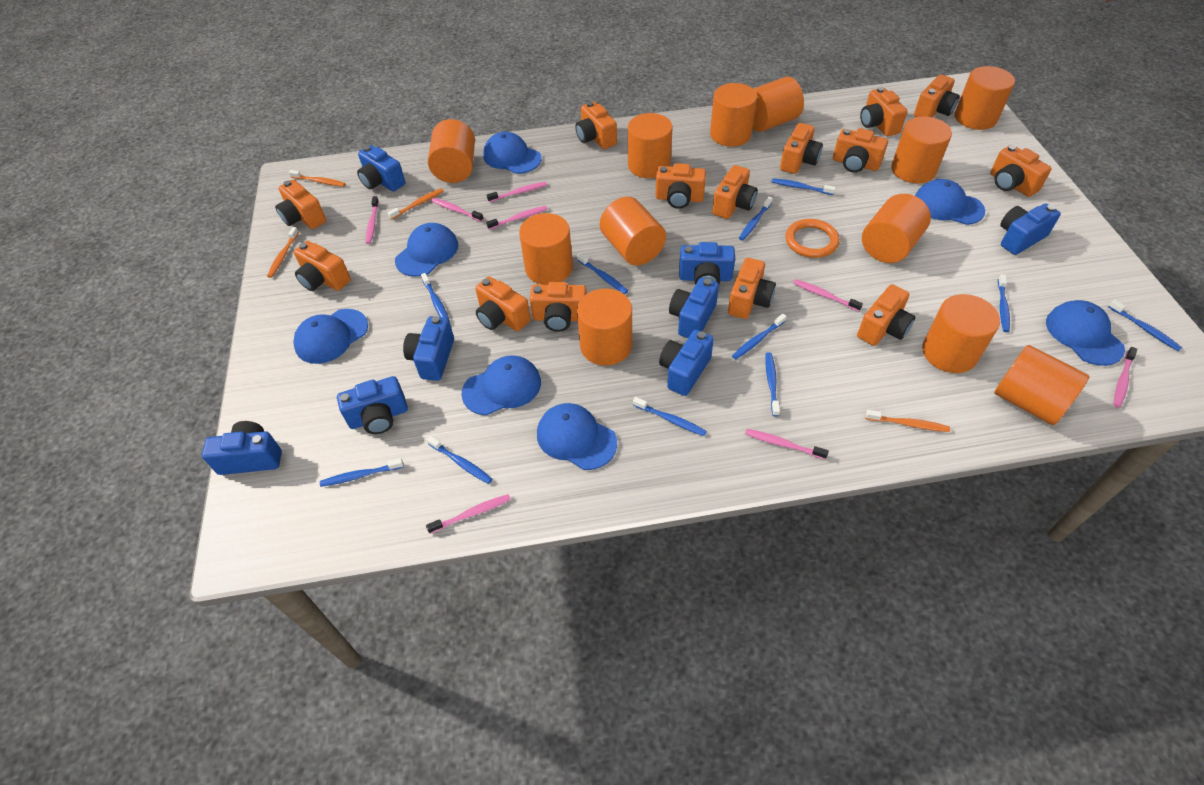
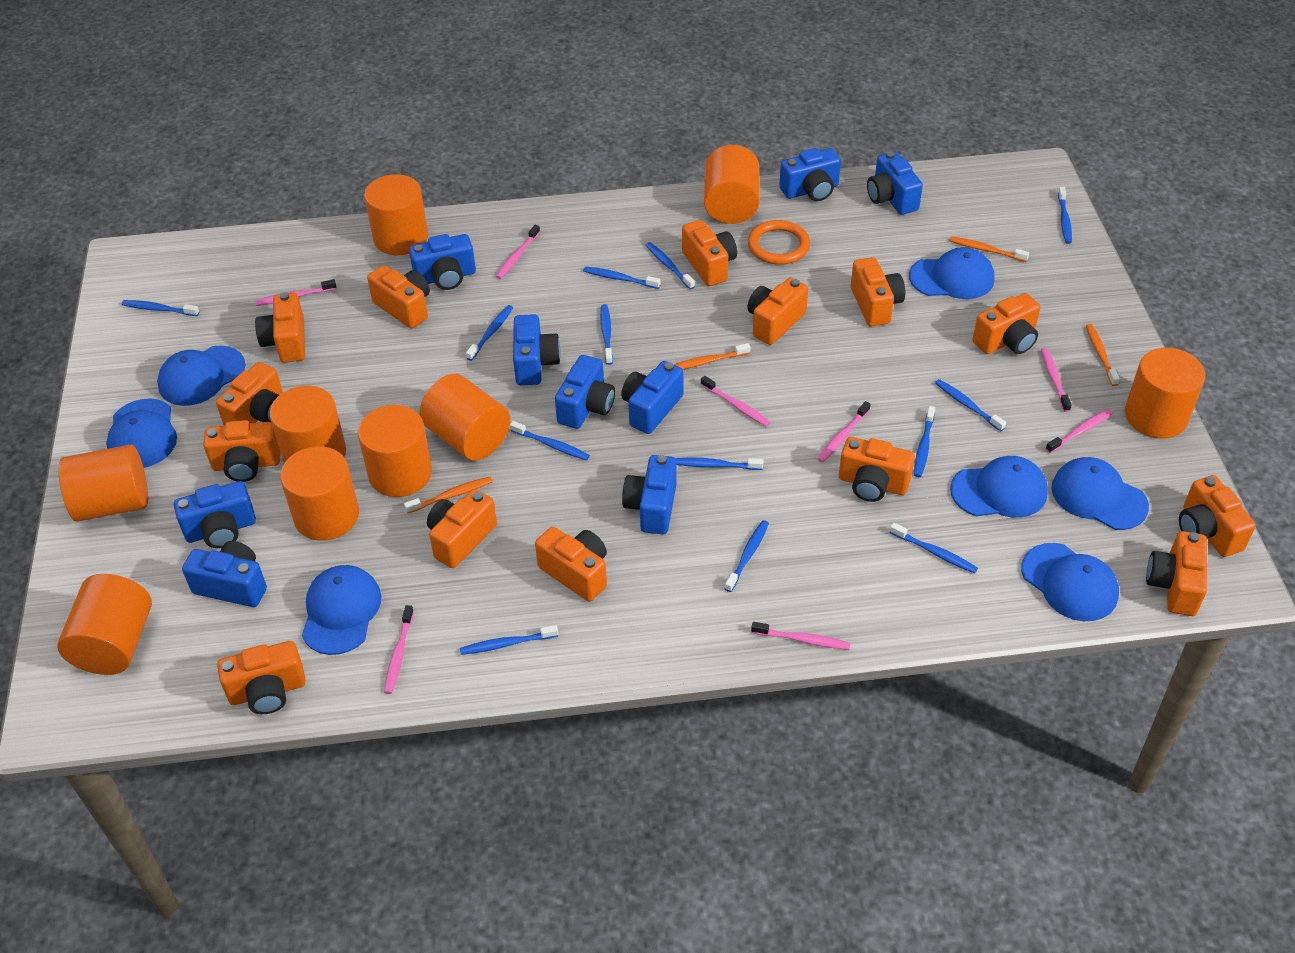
blue camera: [202,421,282,475] [337,376,408,434] [357,145,405,192] [403,316,454,381] [659,330,714,396] [669,278,719,338] [679,242,735,285] [1000,204,1061,255] = 8 -> [174,481,256,548] [182,541,267,607] [409,234,476,290] [513,314,561,385] [555,355,615,429] [621,361,684,434] [622,455,677,534] [779,148,841,201] [867,151,923,215] = 9
blue toothbrush: [320,458,404,487] [421,273,450,322] [426,436,492,484] [577,253,628,294] [633,397,707,436] [732,314,787,359] [739,197,773,240] [765,352,780,416] [771,178,836,195] [998,274,1010,332] [1108,299,1182,351] = 11 -> [122,300,199,316] [460,625,558,655] [466,305,513,361] [510,421,590,460] [583,267,660,289] [600,304,613,365] [646,242,695,290] [675,458,763,470] [725,520,769,592] [890,523,978,573] [914,406,935,477] [935,379,1006,431] [1058,187,1072,244] = 13
orange cylinder: [428,119,475,183] [519,213,573,285] [577,289,632,365] [600,197,666,266] [628,113,673,178] [710,83,757,147] [753,77,804,132] [862,194,931,263] [891,117,952,183] [922,294,1000,373] [955,66,1015,130] [994,345,1089,425] = 12 -> [57,574,152,675] [59,444,148,522] [270,386,346,463] [280,446,359,541] [358,405,432,497] [364,174,428,255] [419,374,511,461] [704,145,760,224] [1125,348,1205,438] = 9

